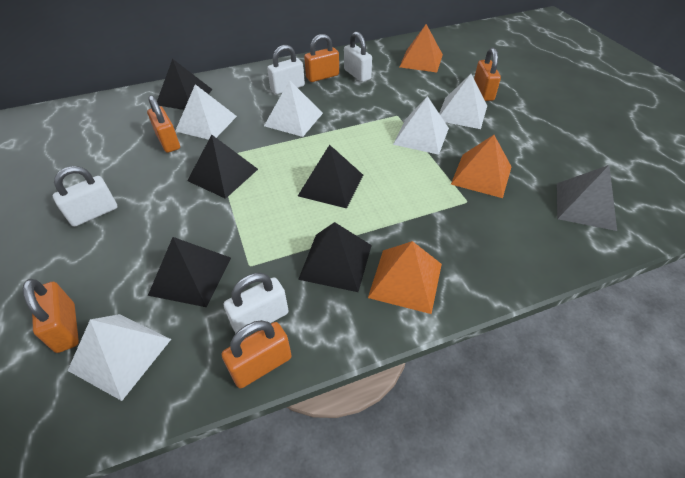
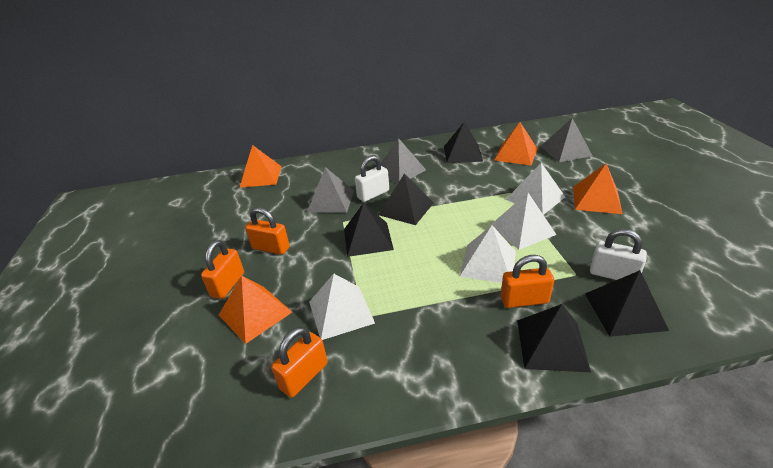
grey pyramid: [557,165,617,231] = 1 -> [307,167,354,213] [381,138,426,184] [541,118,593,162] = 3
orange padlock: [23,279,79,353] [147,95,180,153] [222,320,292,388] [304,34,339,82] [474,48,501,101] = 5 -> [201,240,244,299] [245,207,290,255] [271,327,328,398] [501,255,554,308] = 4
orange pyramid: [368,241,442,314] [400,24,443,72] [451,135,512,198] = 3 -> [219,275,292,344] [240,145,282,188] [494,122,537,166] [573,163,623,214] = 4
white padlock: [53,166,117,227] [224,273,289,333] [267,45,305,94] [344,31,372,82] = 4 -> [355,155,389,202] [590,229,647,280] = 2
white pyramid: [68,314,171,401] [175,84,237,140] [264,80,323,137] [393,96,449,155] [439,74,487,129] = 5 -> [309,274,375,340] [460,225,516,283] [490,193,556,250] [506,163,565,215] = 4

